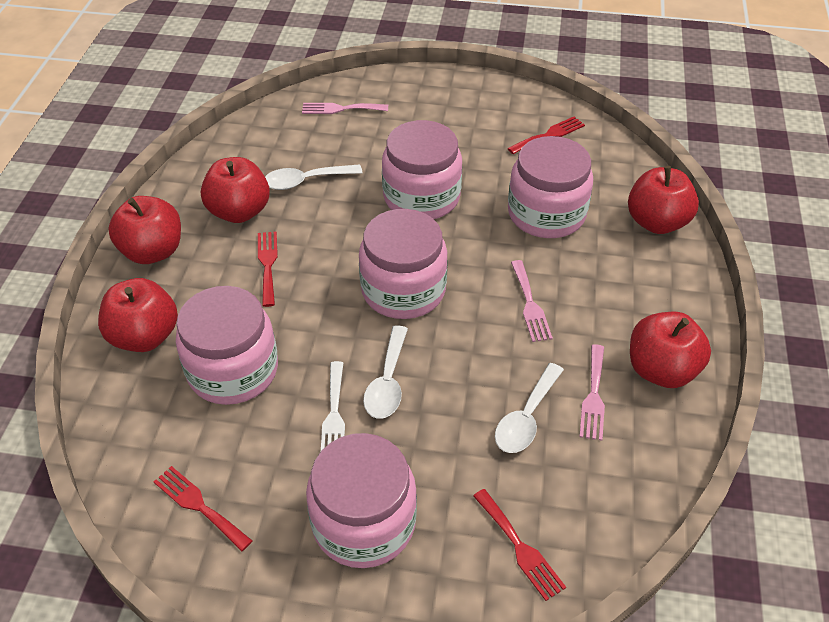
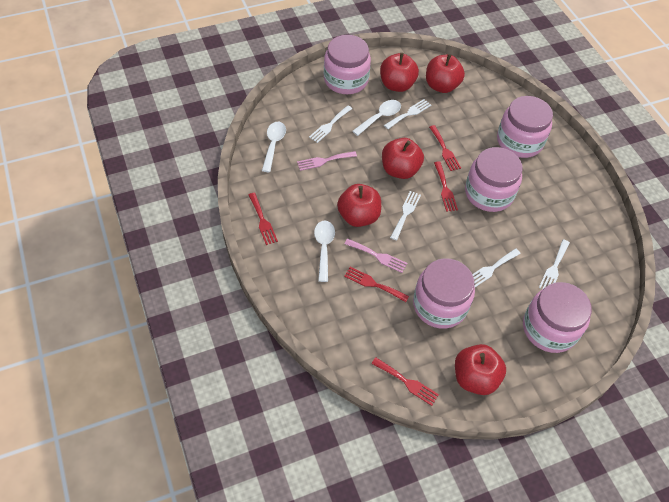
pink fork: [302,103,388,114] [511,260,553,342] [579,344,605,441] = 3 -> [297,151,357,171] [344,238,407,273] = 2
red fork: [153,466,253,552] [258,231,278,307] [473,489,566,601] [507,116,585,154] = 4 -> [249,193,278,245] [344,267,409,302] [371,357,439,406] [429,125,461,171] [434,161,458,212] = 5
white fork: [321,361,345,451] = 1 -> [309,105,352,143] [384,99,431,129] [390,191,421,240] [472,248,521,287] [539,239,570,289] = 5

